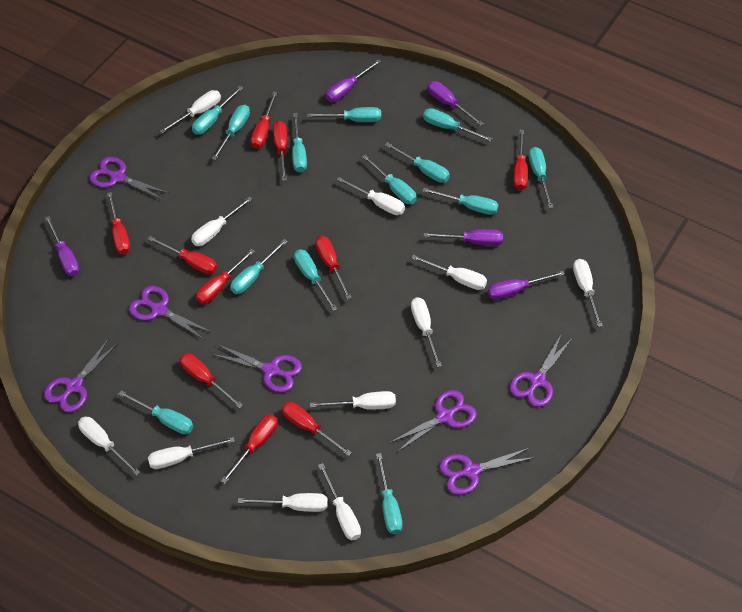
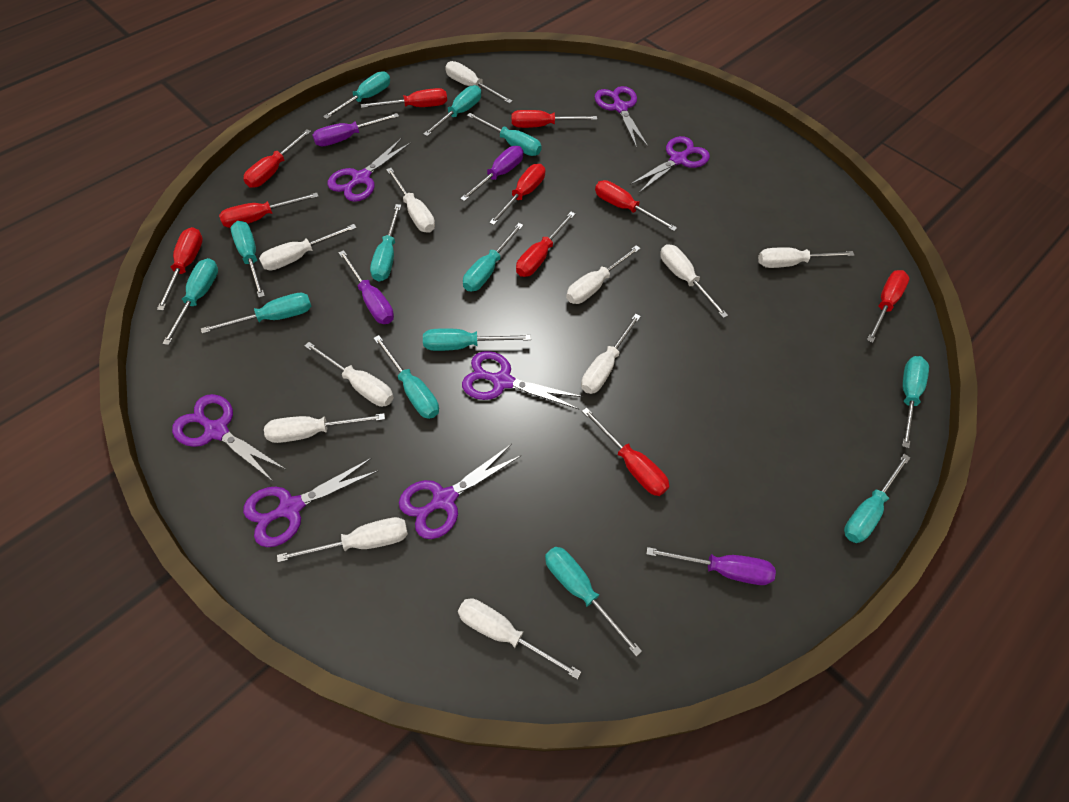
purple screwdriver: [45,216,80,276] [326,59,381,102] [424,229,503,246] [427,81,484,126] [488,271,565,300] = 5 -> [312,113,399,146] [338,250,394,324] [460,146,523,201] [646,547,776,585] = 4

